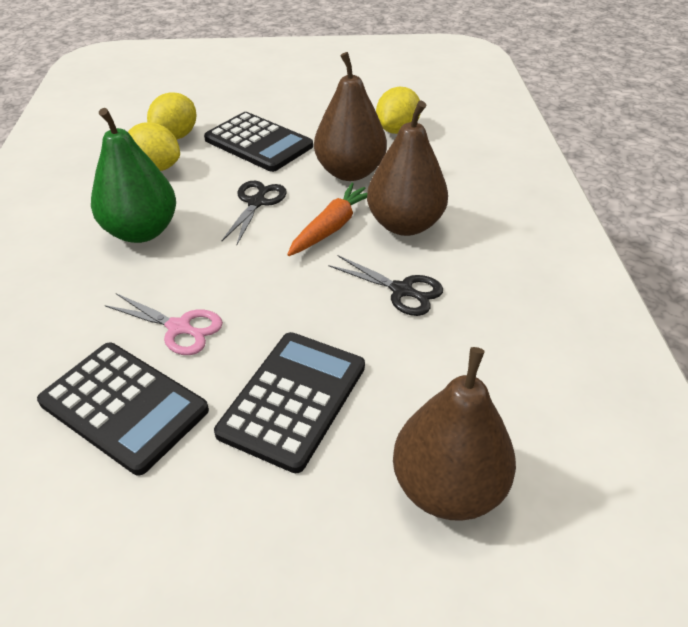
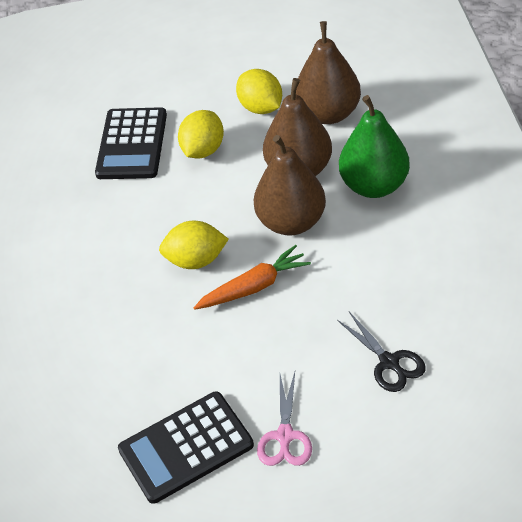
black calculator: [37,343,209,475] [204,112,313,172] [214,332,365,473] = 3 -> [95,107,167,179] [118,391,254,504] = 2
black scissors: [222,181,287,244] [329,255,443,316] = 2 -> [337,312,426,392] = 1

